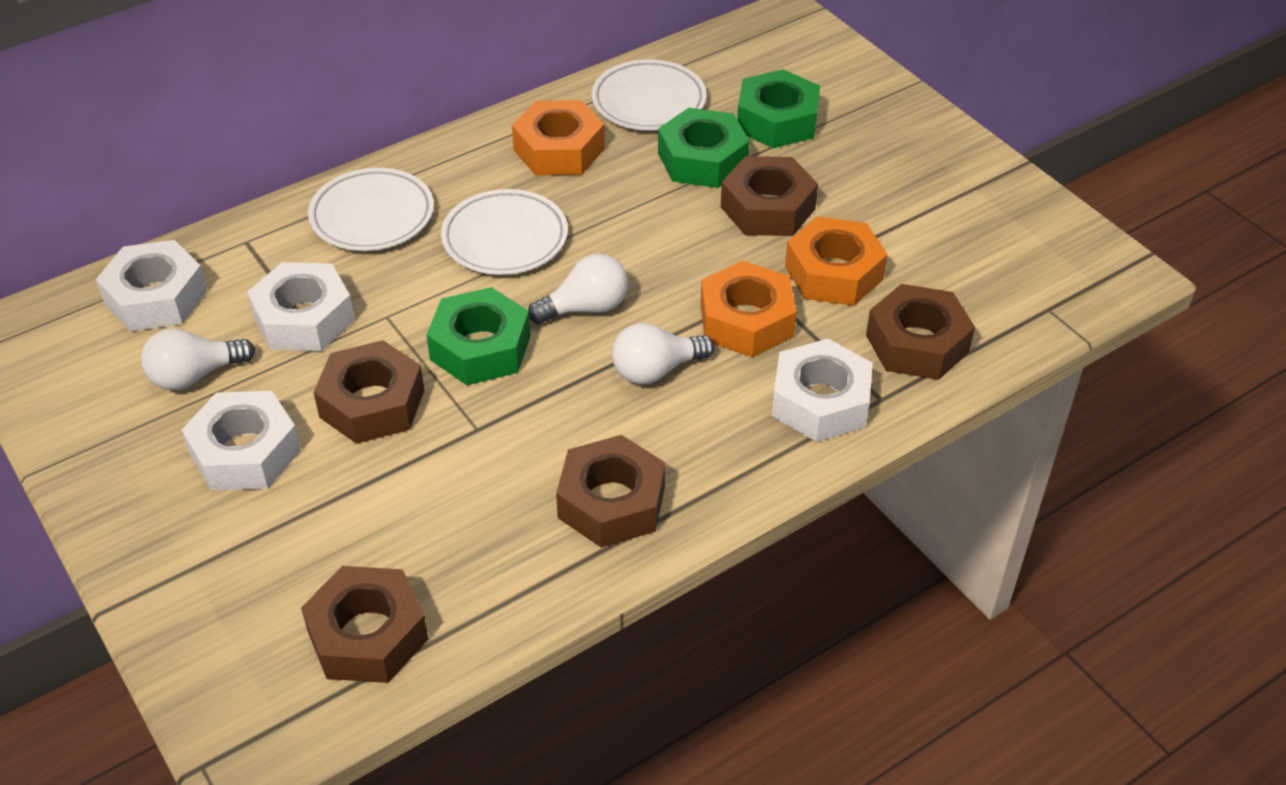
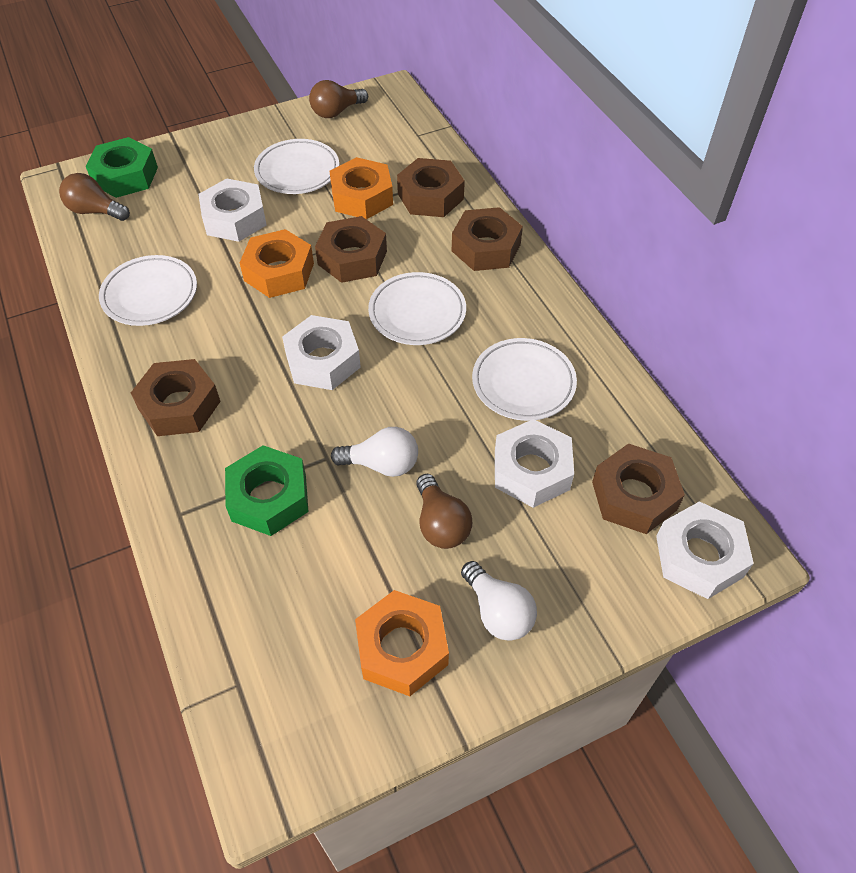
brown light bulb: none = 0 -> [59,173,130,221] [309,80,368,118] [416,474,472,549] = 3
green nut: [426,287,531,385] [658,108,750,188] [737,69,820,148] = 3 -> [86,137,158,198] [225,445,309,536] = 2
white light bulb: [141,328,255,390] [528,254,628,324] [612,323,715,385] = 3 -> [331,427,418,477] [461,561,537,641] = 2
white plate: [308,168,434,251] [441,189,568,275] [592,59,707,130] = 3 -> [99,255,197,326] [254,139,339,194] [368,272,466,345] [472,338,577,421] = 4

